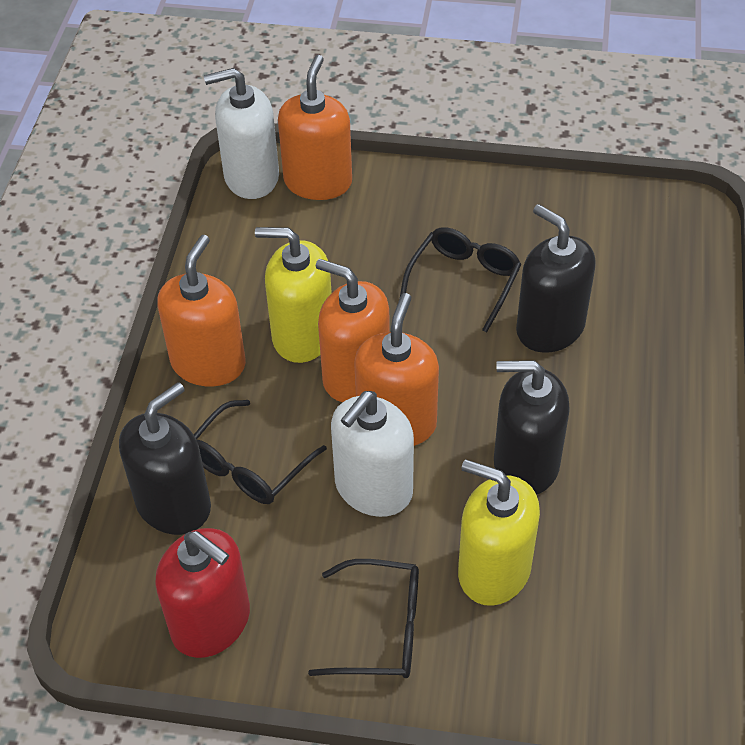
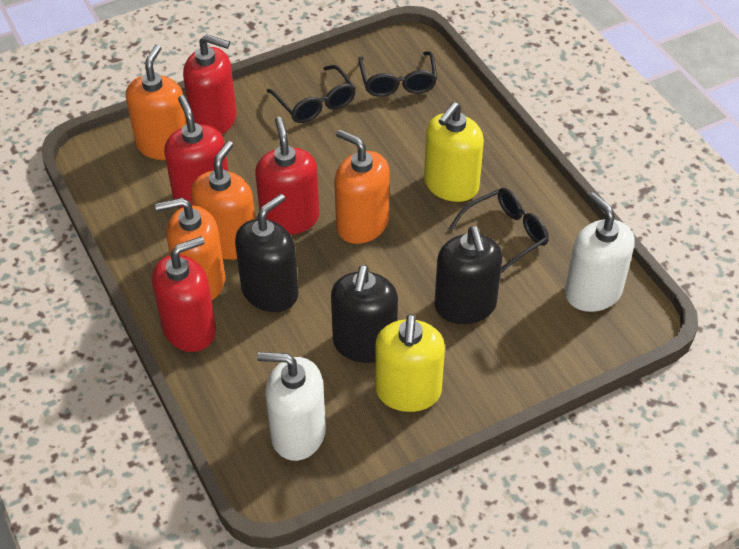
red soap dispenser: [155,528,250,658] = 1 -> [152,236,216,352] [164,95,229,208] [183,34,237,135] [255,117,319,235] = 4

